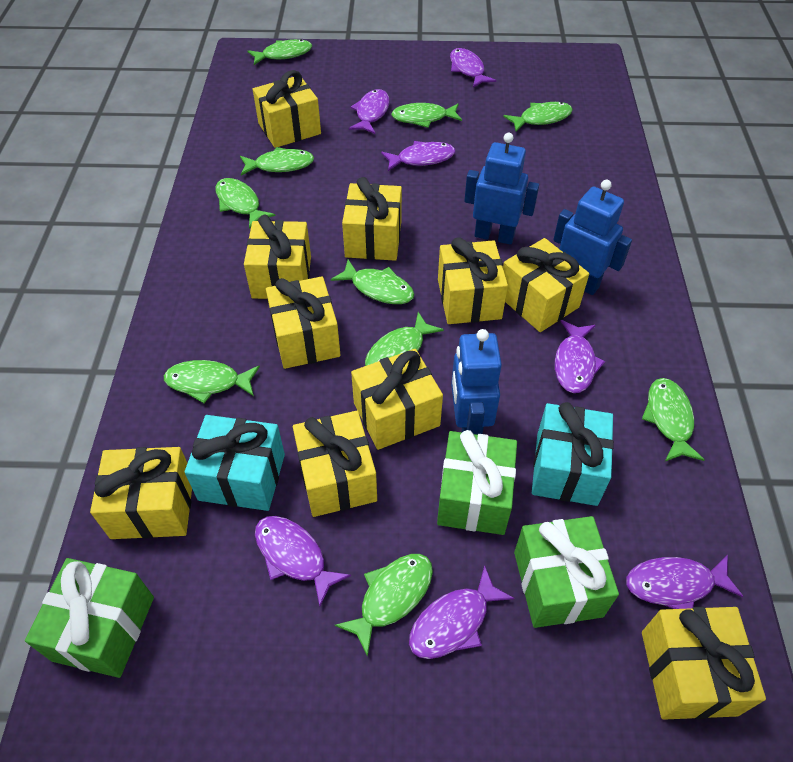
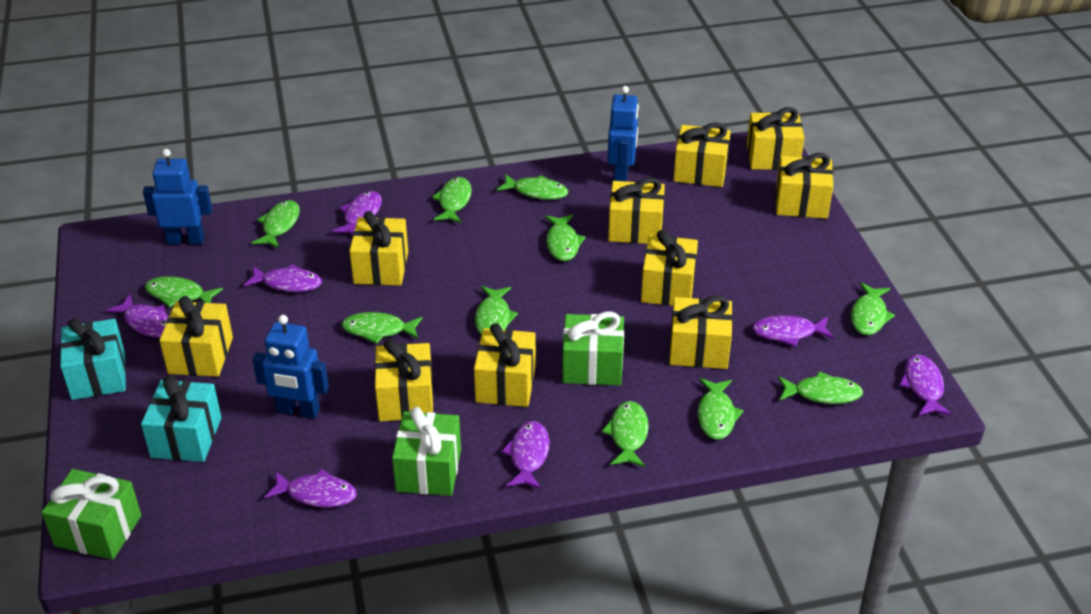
green fish: [164,360,260,403] [215,178,275,229] [240,147,314,176] [247,39,312,65] [331,260,414,304] [335,554,433,657] [365,312,444,366] [391,103,462,128] [503,102,573,132] [642,378,705,461] = 10 -> [145,276,223,308] [252,200,300,248] [342,312,423,344] [432,177,472,223] [475,286,518,335] [497,174,568,200] [545,214,585,261] [602,401,649,467] [697,378,743,440] [778,371,863,404] [851,282,895,335] = 11

